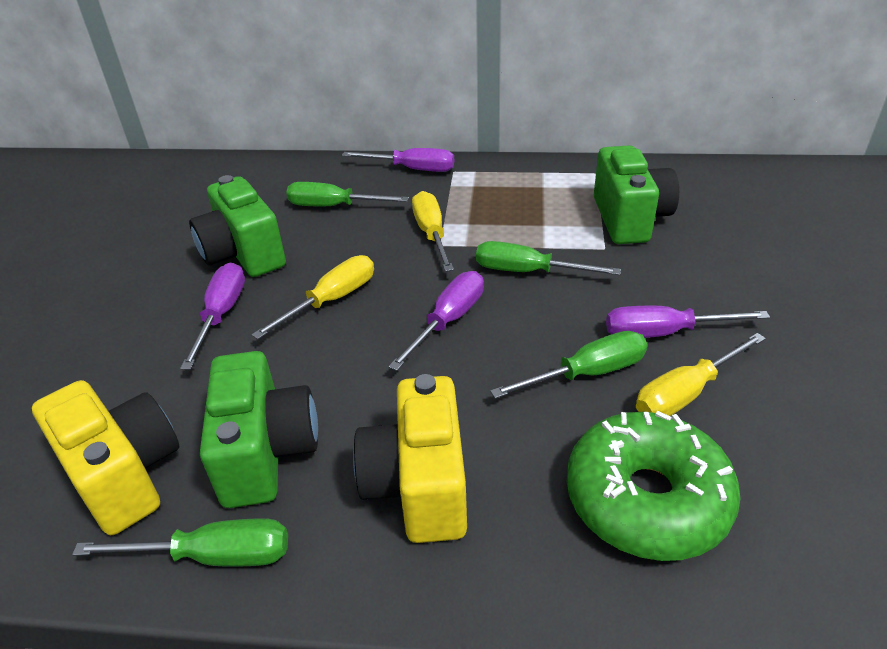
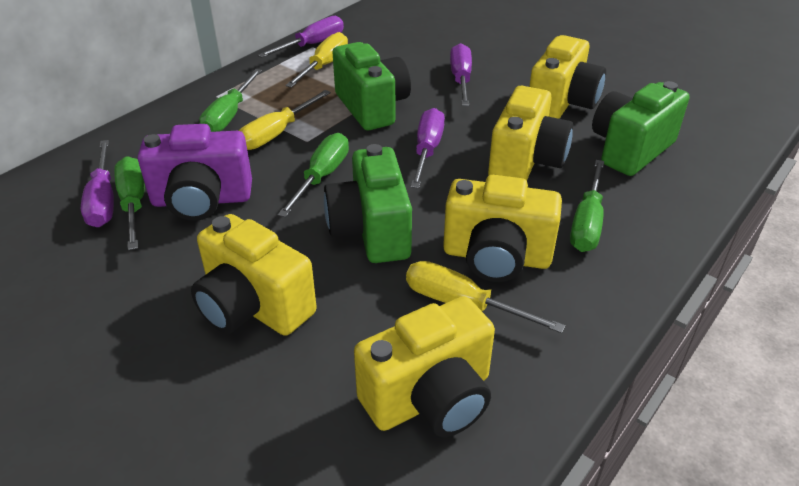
green donut: [567,411,741,561] = 1 -> none = 0
purple camera: none = 0 -> [138,124,252,221] = 1
yellow camera: [32,380,179,535] [353,374,467,543] = 2 -> [191,214,317,336] [354,296,495,437] [443,175,562,282] [488,86,573,181] [529,35,606,119] = 5

